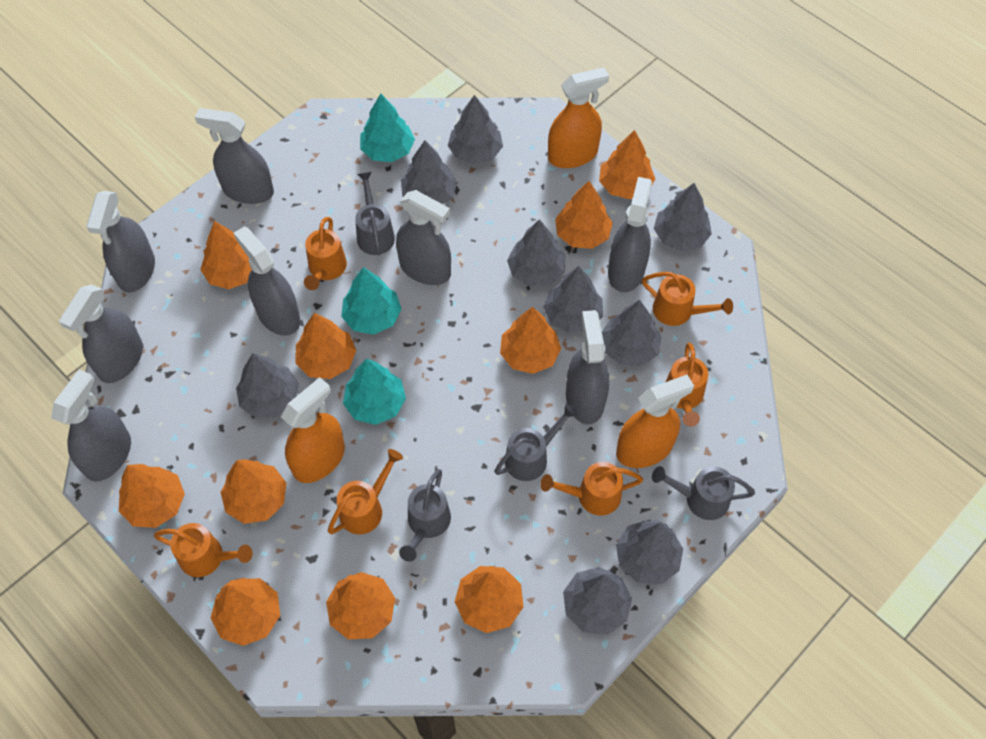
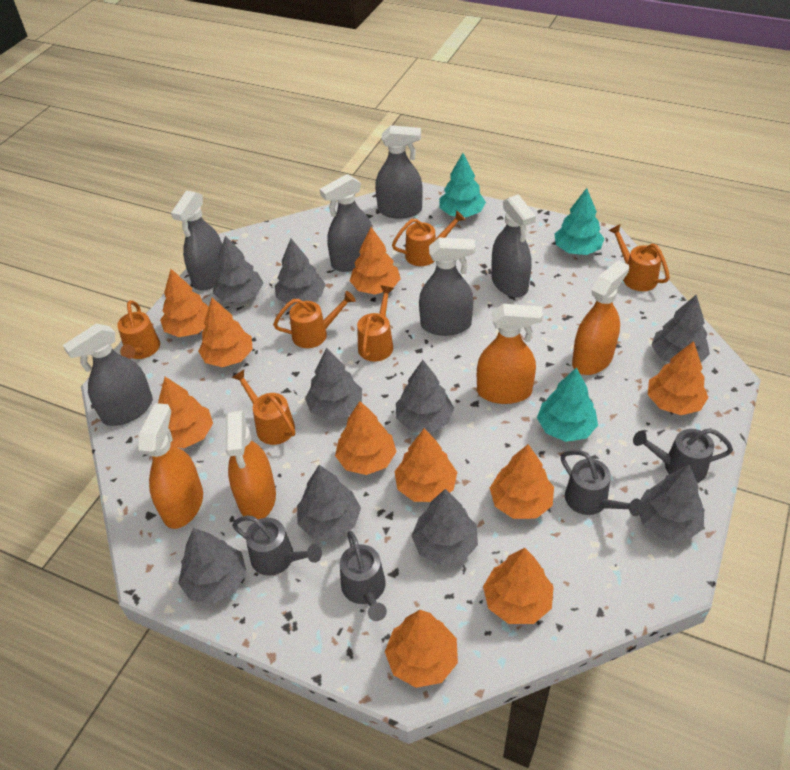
grey spray bottle: [51,370,131,482] [59,285,143,383] [86,191,155,292] [195,108,274,204] [234,226,300,336] [396,190,451,285] [566,310,609,424] [608,177,652,292] = 8 -> [63,324,153,426] [171,191,222,290] [320,174,372,272] [375,125,423,219] [419,238,475,336] [491,194,536,297] = 6
orange spray bottle: [281,377,345,483] [548,67,609,168] [616,375,694,468] = 3 -> [139,403,203,529] [226,410,276,520] [477,304,543,404] [572,260,629,375] = 4

